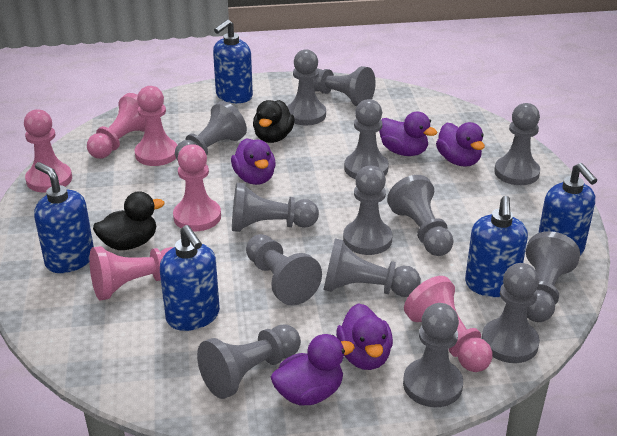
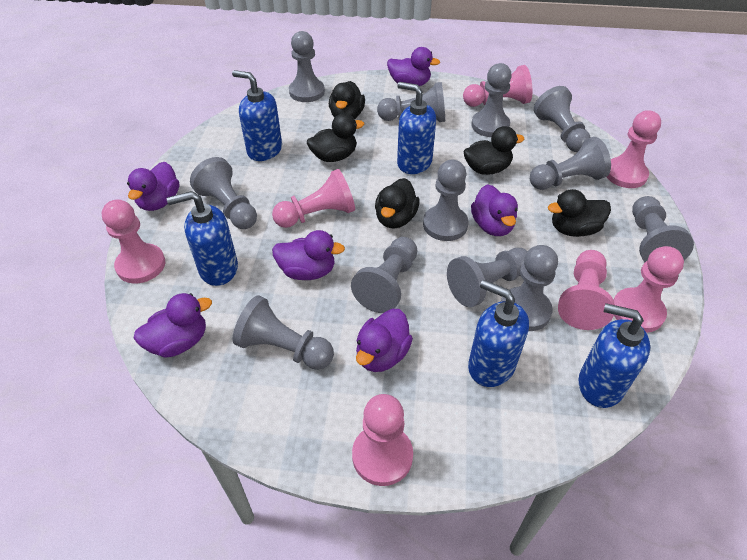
black duck: [93,191,164,250] [253,100,294,143] = 2 -> [307,113,364,162] [329,81,365,119] [375,178,420,229] [463,126,525,175] [548,189,611,237] = 5
grey pawn: [175,101,247,161] [197,324,301,399] [232,183,319,232] [246,234,322,306] [287,49,326,125] [313,66,376,106] [323,238,421,297] [343,166,393,255] [344,99,389,179] [387,175,453,256] [403,303,463,407] [481,263,540,363] [494,103,540,185] [526,231,580,322] = 14 -> [190,157,257,229] [232,295,334,370] [289,31,325,102] [351,237,417,313] [377,82,445,122] [423,160,469,241] [447,248,528,307] [471,63,512,137] [501,245,558,331] [530,137,611,190] [534,86,591,152] [632,196,694,263] = 12
pink pawn: [24,109,72,192] [87,93,145,159] [89,246,174,300] [134,86,177,166] [173,144,221,231] [404,276,492,372] = 6 -> [102,199,165,283] [272,169,355,228] [352,394,413,486] [463,65,533,107] [558,250,615,330] [607,110,661,188] [614,246,684,333] = 7
purple duck: [231,138,276,185] [271,334,355,406] [336,303,393,370] [379,112,437,156] [436,122,485,167] = 5 -> [127,162,179,211] [133,293,212,358] [272,230,345,280] [356,309,413,372] [387,47,440,86] [471,184,518,236] = 6

